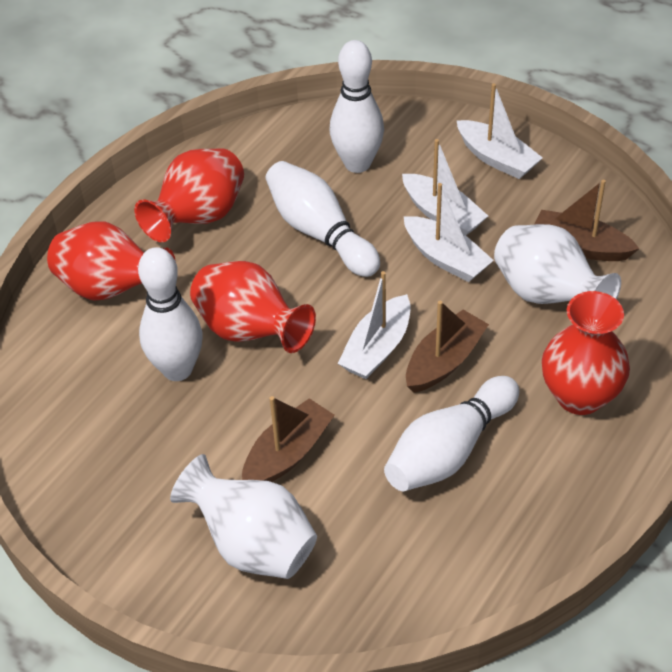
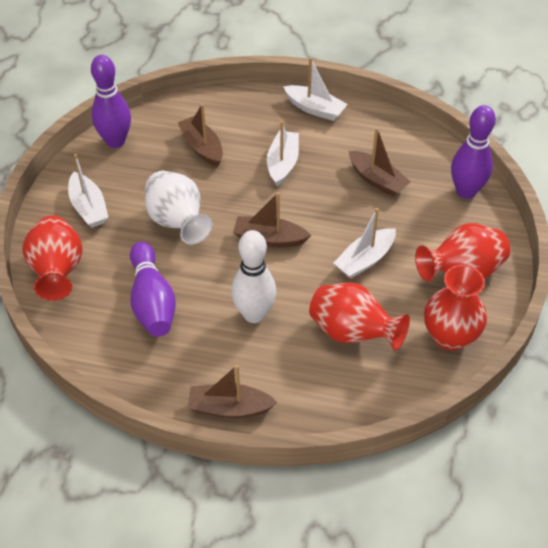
brown boat: [242,396,335,482] [406,301,489,393] [534,180,639,261] = 3 -> [178,104,223,167] [188,365,277,418] [233,192,311,247] [349,128,411,197] = 4
purple bowling pin: none = 0 -> [91,55,131,148] [130,242,176,337] [451,105,496,199] = 3
white bowling pin: [138,247,202,381] [266,161,380,277] [329,40,384,173] [384,376,519,491] = 4 -> [231,230,276,323] = 1
white vase: [170,454,317,579] [494,224,621,304] = 2 -> [145,171,213,244] = 1

